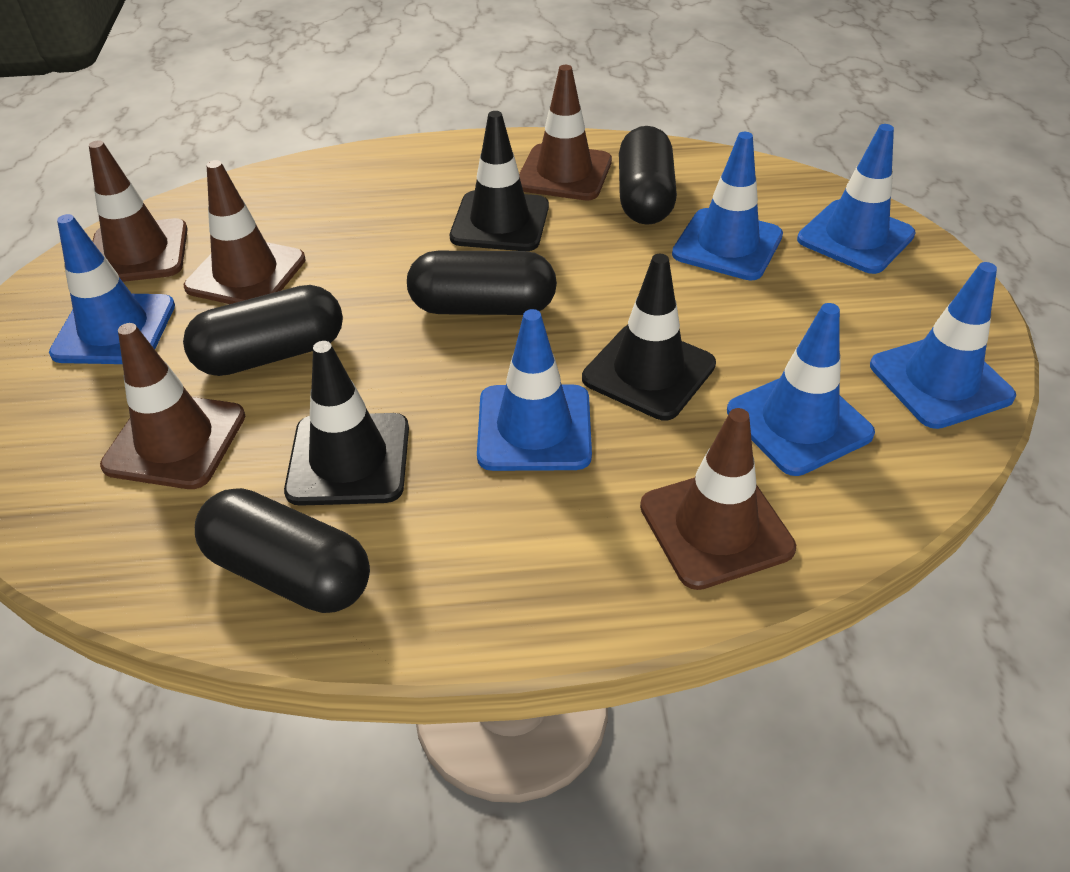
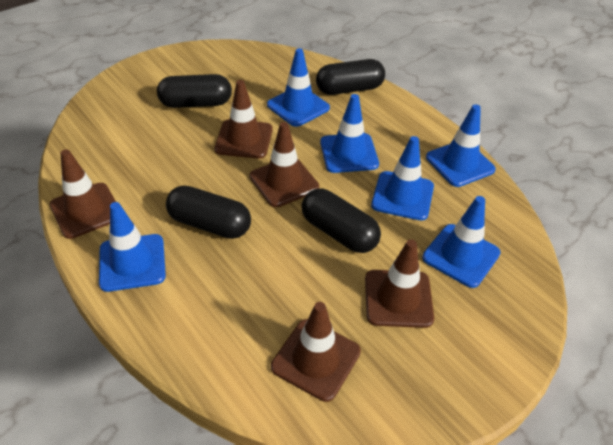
black traffic cone: [284,341,409,506] [450,111,549,251] [582,254,716,420] = 3 -> none = 0

